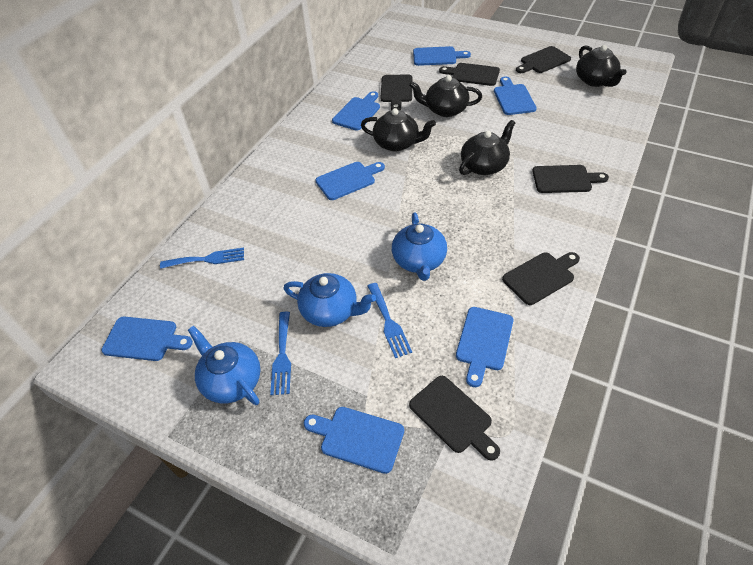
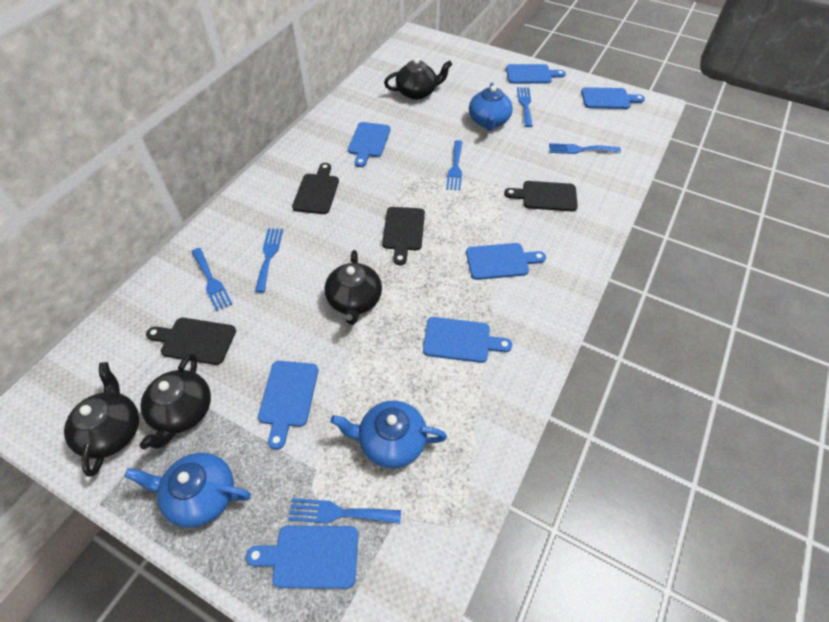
black cutting board: [380,74,413,110] [409,376,500,461] [439,63,500,86] [502,252,580,305] [516,46,571,73] [532,165,609,193] = 6 -> [146,318,236,365] [292,163,339,214] [382,207,425,265] [504,181,578,211] = 4
blue fork: [160,248,244,269] [270,312,291,395] [367,283,412,358] = 3 -> [191,248,232,311] [255,229,283,292] [288,498,401,524] [446,140,463,190] [517,87,533,127] [549,143,621,154] = 6

